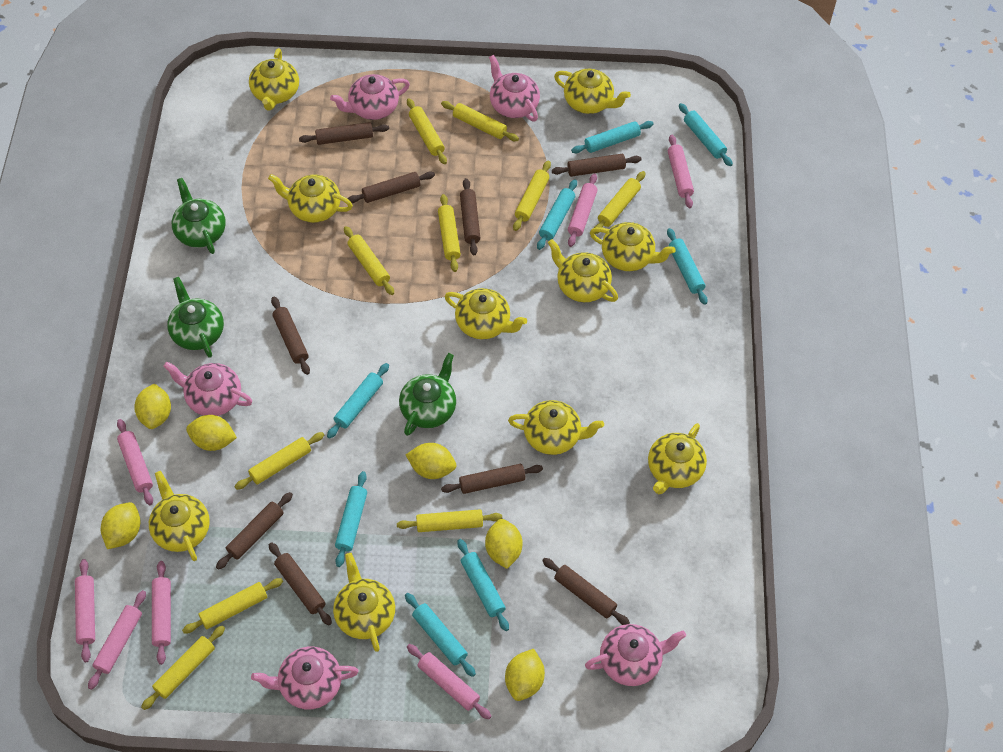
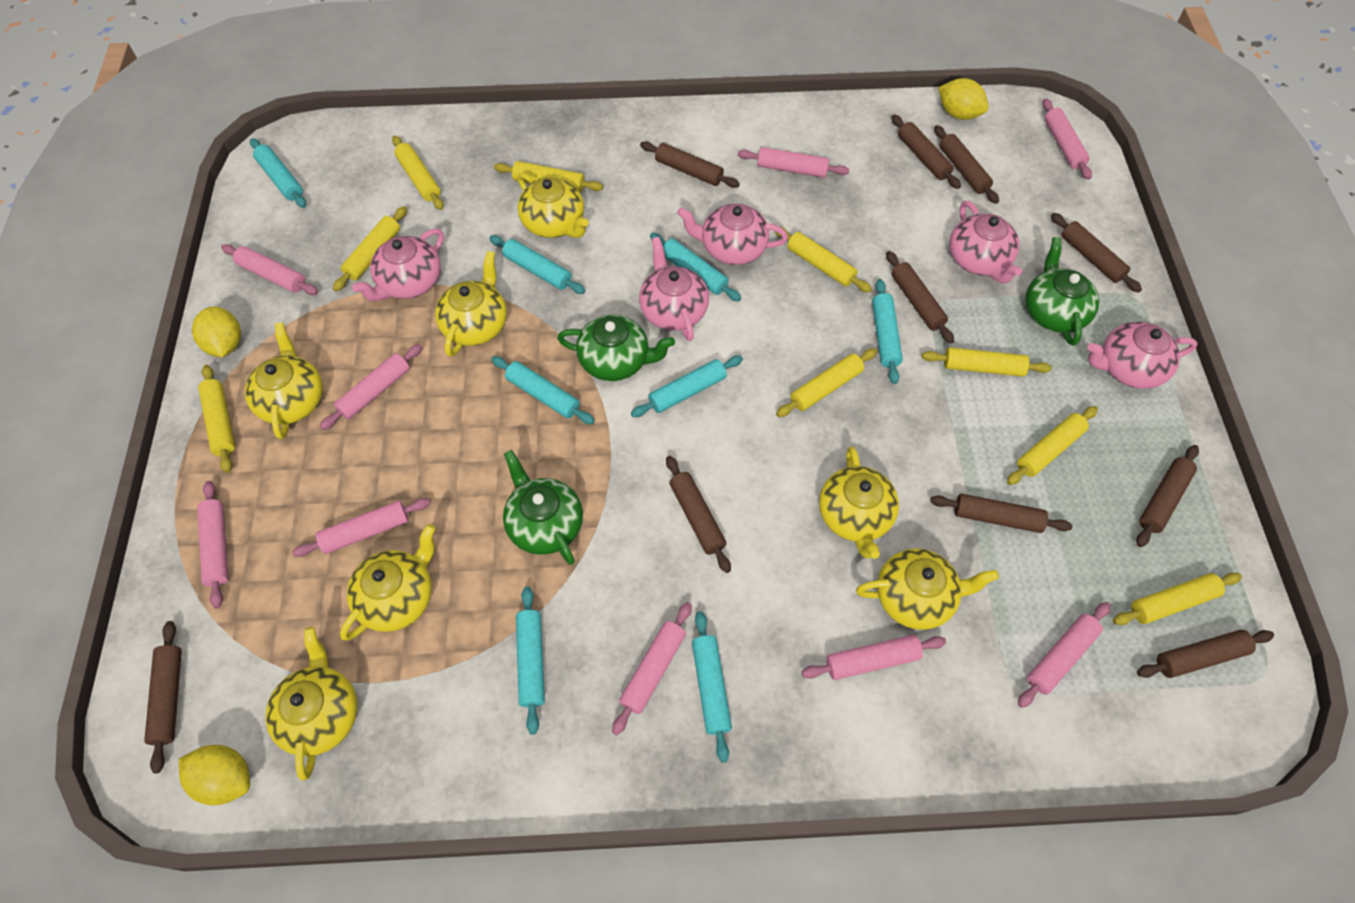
brown rolling pin: [216,492,293,570] [269,542,332,625] [271,296,310,375] [299,122,389,145] [348,171,435,203] [441,464,543,494] [460,178,480,255] [542,558,630,625] [552,154,642,177] = 9 -> [144,621,182,773] [640,141,740,188] [666,456,731,573] [886,251,954,343] [891,115,961,189] [930,494,1072,533] [934,125,999,204] [1051,213,1142,293] [1136,445,1199,547] [1137,630,1274,678] = 10
pink rolling pin: [75,559,95,662] [88,590,146,690] [117,419,153,505] [152,561,171,665] [407,644,492,719] [568,173,598,247] [668,135,694,208] = 7 -> [197,481,228,608] [221,244,318,295] [292,498,431,557] [320,344,423,430] [612,602,692,735] [738,147,849,178] [802,635,946,680] [1018,602,1111,708] [1042,99,1092,180] = 9
yellow lemon: [101,502,140,549] [134,384,171,429] [186,415,237,451] [406,443,456,479] [485,519,523,569] [505,649,545,701] = 6 -> [179,745,250,805] [192,307,241,357] [938,78,989,120] = 3
yellow rolling pin: [141,625,225,710] [182,578,283,634] [234,432,324,490] [344,226,394,295] [397,509,502,532] [407,98,447,164] [438,194,461,272] [441,101,519,141] [513,161,551,231] [594,171,646,234] = 10 -> [198,365,235,473] [333,206,407,292] [392,136,444,210] [494,161,603,193] [775,227,872,293] [776,348,877,417] [922,347,1052,377] [1007,406,1098,485] [1113,572,1242,625] = 9
yellow teapot: [149,471,210,561] [249,48,299,111] [268,174,353,223] [333,553,395,652] [444,288,527,339] [508,400,604,455] [548,239,618,302] [554,69,631,114] [590,222,675,271] [648,423,707,494] = 10 -> [245,323,323,439] [266,627,358,781] [340,524,436,641] [435,251,507,357] [517,172,589,238] [819,446,899,559] [856,548,999,630] = 7

